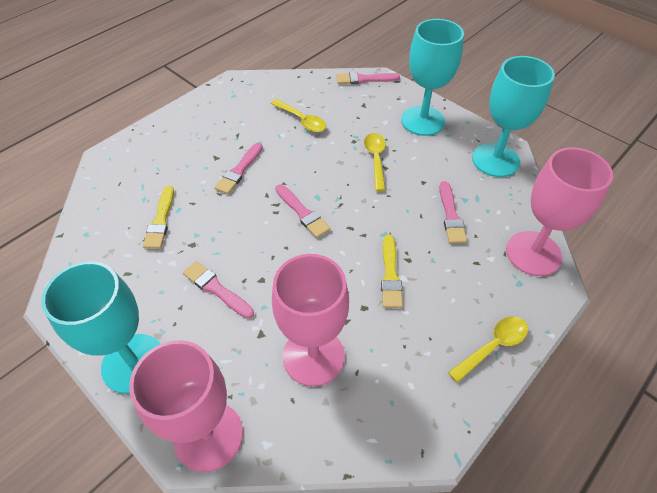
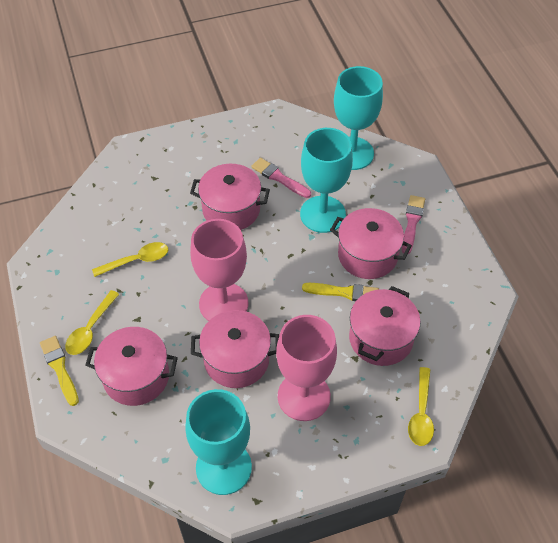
pink brush: [183,261,254,318] [214,143,263,194] [275,184,330,238] [336,72,400,84] [439,181,467,243] = 5 -> [251,158,311,198] [402,195,425,254] = 2
pink goblet: [129,340,243,472] [272,254,349,386] [506,147,613,276] = 3 -> [190,219,249,321] [276,315,337,421] = 2
pink pot: none = 0 -> [85,327,178,406] [190,164,270,230] [191,310,279,388] [330,208,412,279] [349,286,421,366] = 5

